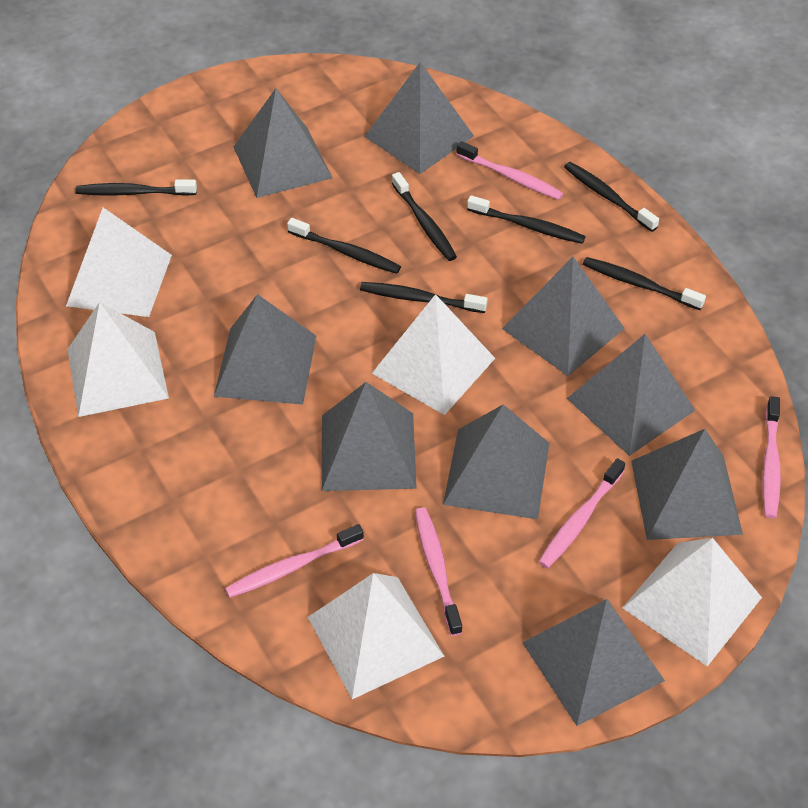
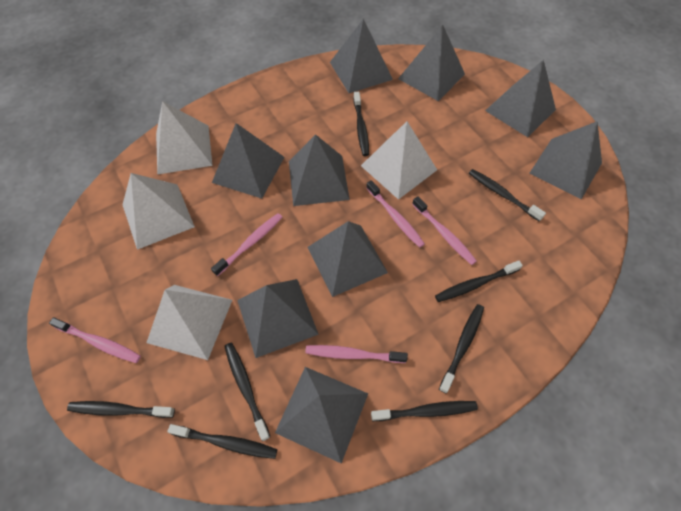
black toothbrush: [75,179,197,196] [287,218,401,274] [360,282,487,313] [392,172,457,261] [467,195,586,244] [564,162,659,232] [583,257,706,310] = 7 -> [67,401,175,418] [167,424,277,459] [224,343,270,441] [353,92,369,156] [371,401,478,421] [435,260,523,302] [439,304,484,394] [469,169,546,221] = 8
white pyramid: [66,208,172,317] [67,302,169,417] [308,573,444,699] [372,294,495,415] [622,538,762,666] = 5 -> [122,173,195,250] [146,285,232,360] [156,101,212,175] [361,121,437,200] = 4

